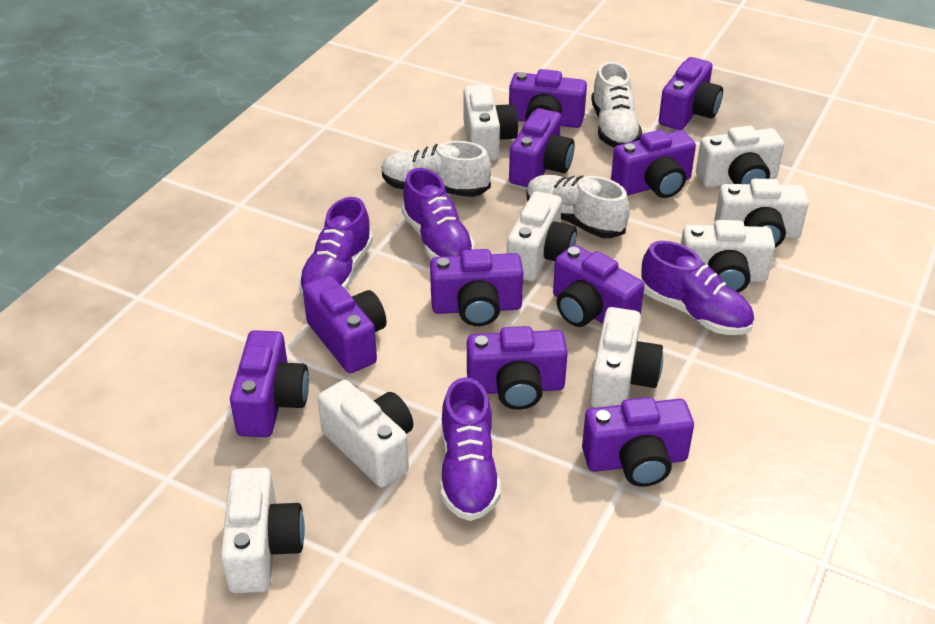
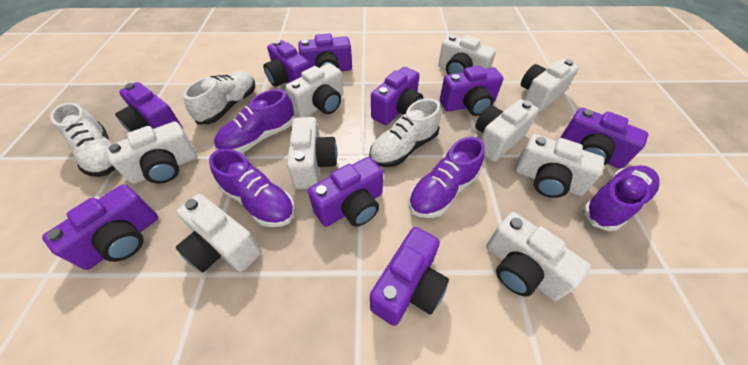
purple camera: [230,330,309,437] [303,275,386,373] [430,249,523,326] [467,326,568,410] [509,69,587,128] [509,108,575,187] [553,245,644,327] [582,397,694,487] [611,130,696,198] [659,57,723,130] = 10 -> [42,184,158,270] [115,82,183,132] [263,40,310,87] [298,33,352,71] [308,157,383,227] [370,227,449,326] [371,67,423,125] [440,66,503,116] [560,108,648,169] = 9
white camera: [221,468,305,593] [318,380,413,488] [464,85,518,161] [507,191,577,281] [590,307,663,408] [681,220,775,293] [696,126,784,188] [714,179,809,247] = 8 -> [106,122,197,184] [176,194,261,272] [285,63,343,117] [287,117,337,189] [438,35,496,75] [475,99,539,162] [486,212,591,301] [515,134,605,198] [521,59,579,113] = 9

